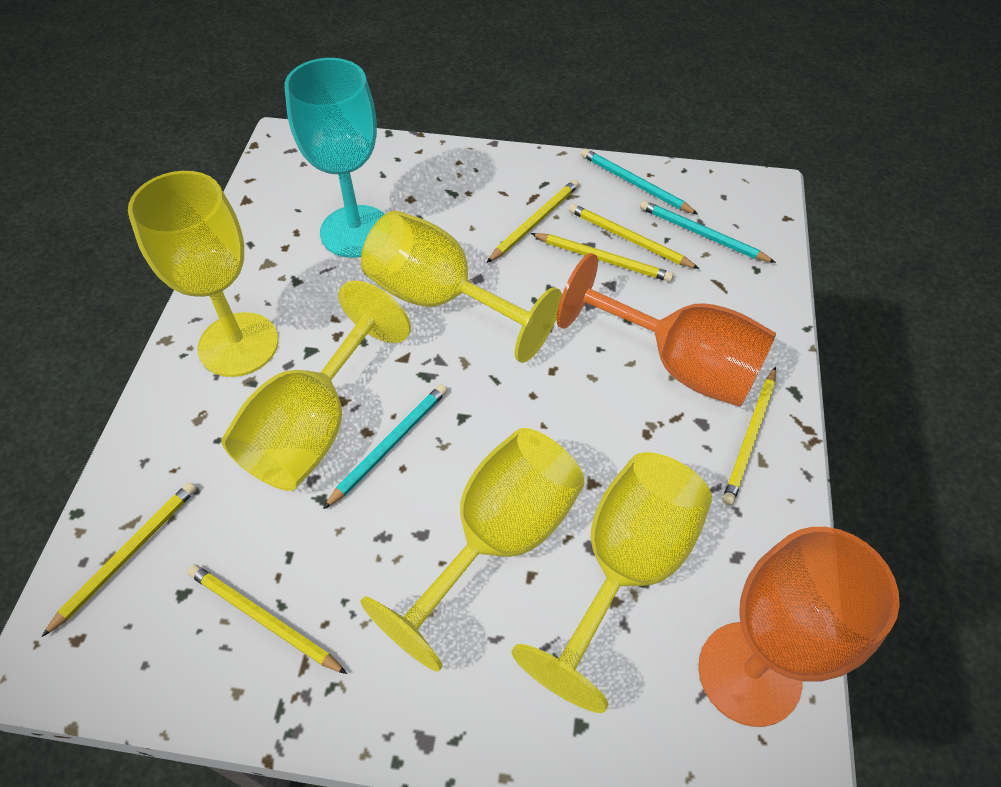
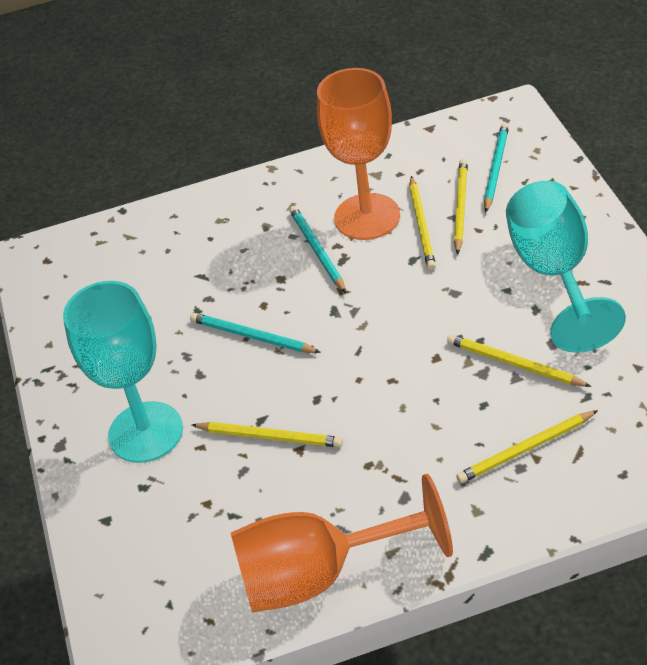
turquoise goblet: [284,58,385,258] = 1 -> [63,281,183,463] [506,181,626,353] = 2
yellow goblet: [128,171,278,377] [221,281,411,491] [360,428,585,672] [361,211,562,363] [512,452,712,713] = 5 -> none = 0
yellow pencil: [42,482,197,637] [188,564,347,674] [487,179,579,263] [531,233,674,282] [569,204,699,269] [722,367,776,506] = 6 -> [192,422,343,447] [409,176,436,270] [447,334,591,387] [454,159,468,255] [456,410,598,483] = 5

